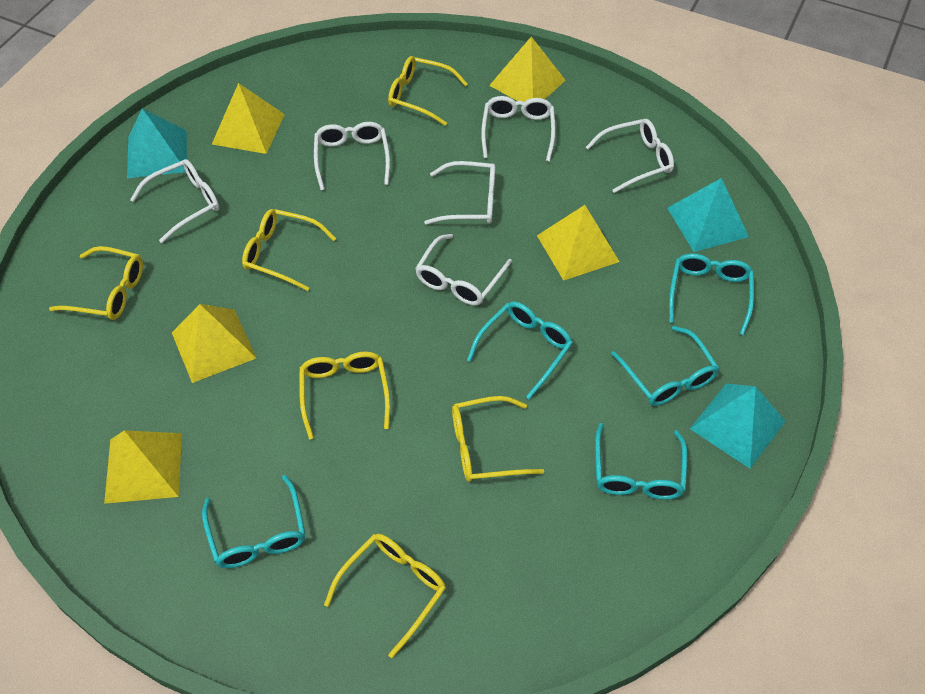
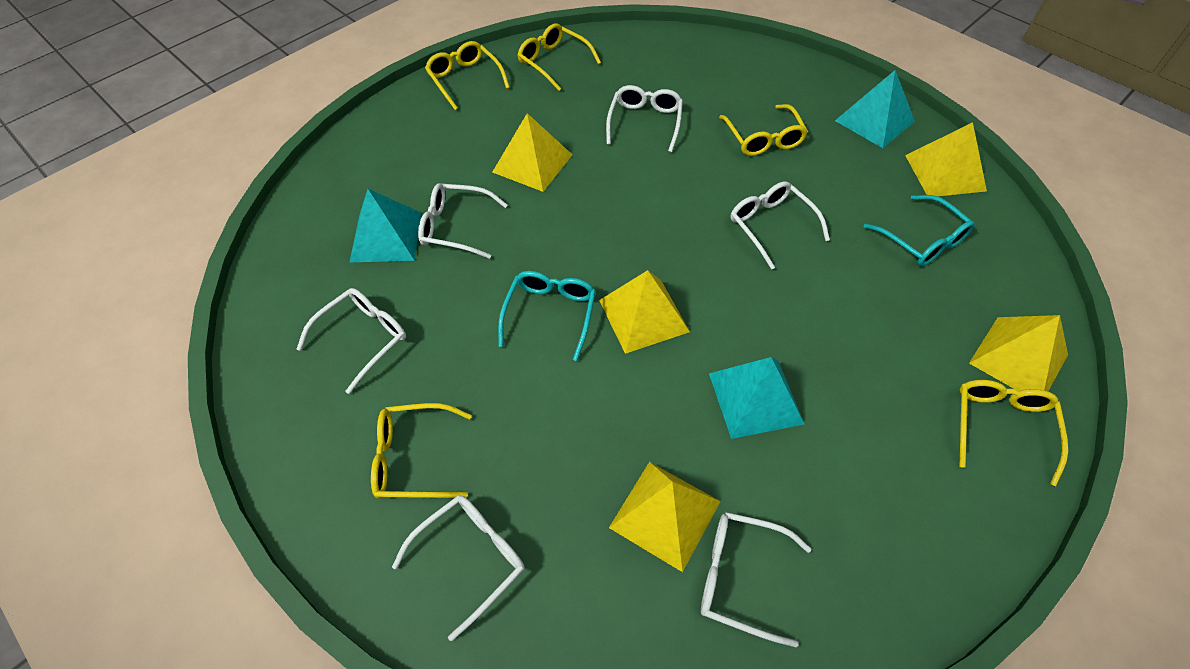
turquoise glasses: [202,475,306,568] [467,302,573,400] [595,423,687,500] [611,326,720,406] [669,253,754,335] = 5 -> [498,271,596,361] [864,195,975,266] = 2
yellow glasses: [49,246,143,320] [242,209,336,291] [299,352,390,439] [324,534,446,658] [388,56,468,126] [452,396,544,482] = 6 -> [371,403,472,499] [425,41,510,110] [518,23,601,91] [719,104,808,156] [960,380,1068,486] = 5

